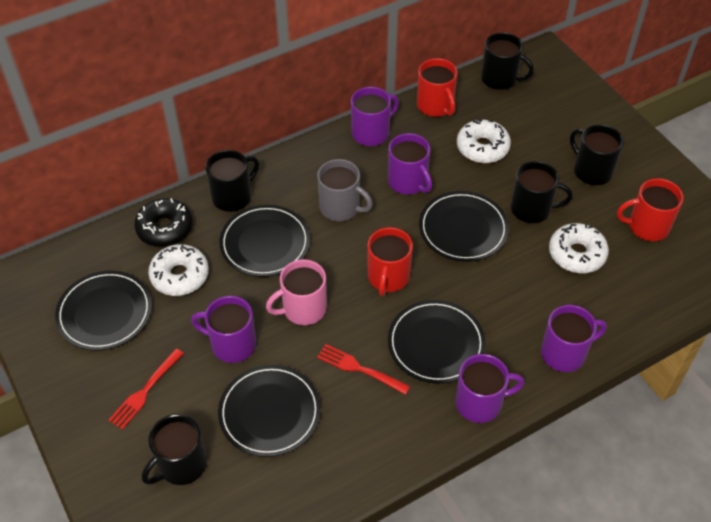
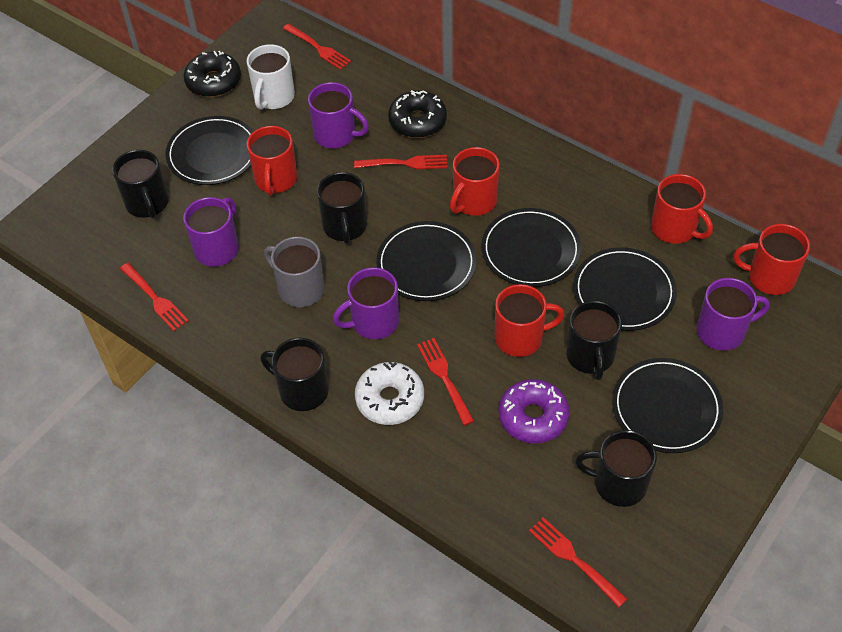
black donut: [134,198,193,247] = 1 -> [184,51,241,97] [388,90,447,138] = 2
pink mug: [266,259,327,325] = 1 -> none = 0
purple donut: none = 0 -> [498,379,570,444] = 1
purple mug: [191,296,256,363] [351,87,399,146] [388,133,432,194] [455,354,524,423] [541,305,607,372] = 5 -> [183,197,239,267] [308,82,369,148] [333,267,399,339] [697,278,770,351] = 4
red fork: [109,349,184,430] [317,344,410,395] = 2 -> [120,263,189,331] [283,24,351,70] [354,155,447,169] [417,338,474,425] [529,517,627,607] = 5
red mug: [368,227,413,296] [417,58,458,117] [617,178,684,241] = 3 -> [247,126,297,196] [450,147,500,216] [494,284,564,357] [651,174,713,244] [734,224,810,295] = 5
white donut: [148,244,209,296] [457,118,511,163] [549,223,609,273] = 3 -> [355,361,424,425] = 1
white mug: none = 0 -> [247,44,295,110] = 1

